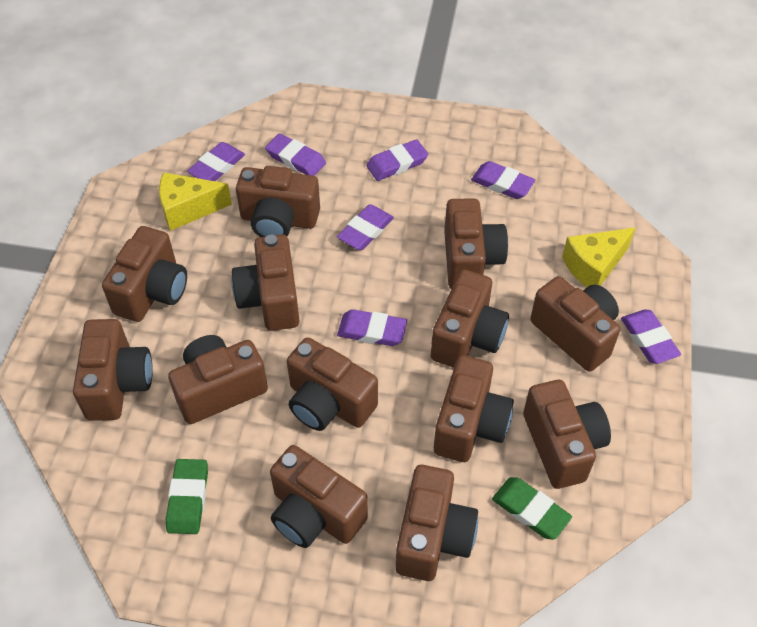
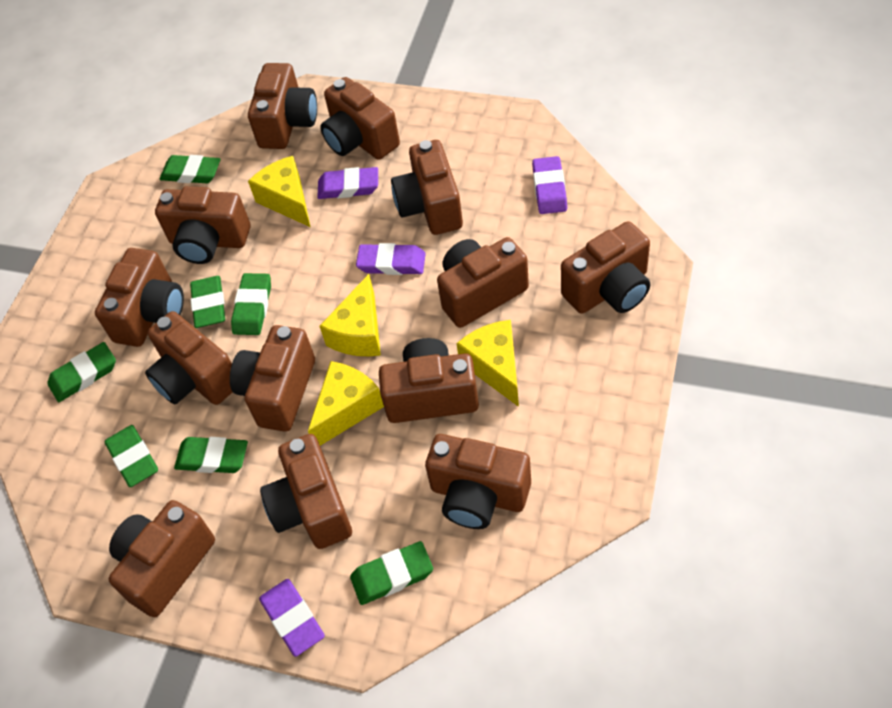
green eraser: [166,459,208,534] [492,477,572,540] = 2 -> [47,342,116,402] [105,425,158,487] [160,155,221,183] [174,437,248,473] [190,276,225,328] [231,273,271,335] [350,541,433,605] = 7
purple eraser: [187,142,245,181] [265,134,326,176] [337,204,394,250] [337,309,407,346] [366,139,428,181] [471,161,535,199] [621,310,681,364] = 7 -> [259,579,325,657] [317,167,378,199] [356,243,426,275] [532,156,567,214] = 4
yellow cheese: [159,172,232,231] [562,228,635,287] = 2 -> [248,156,311,227] [308,361,384,446] [319,274,381,356] [456,320,519,407] = 4

